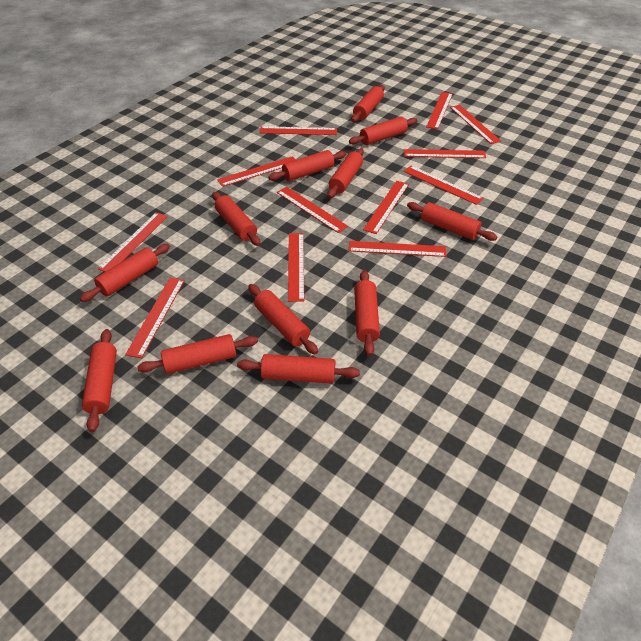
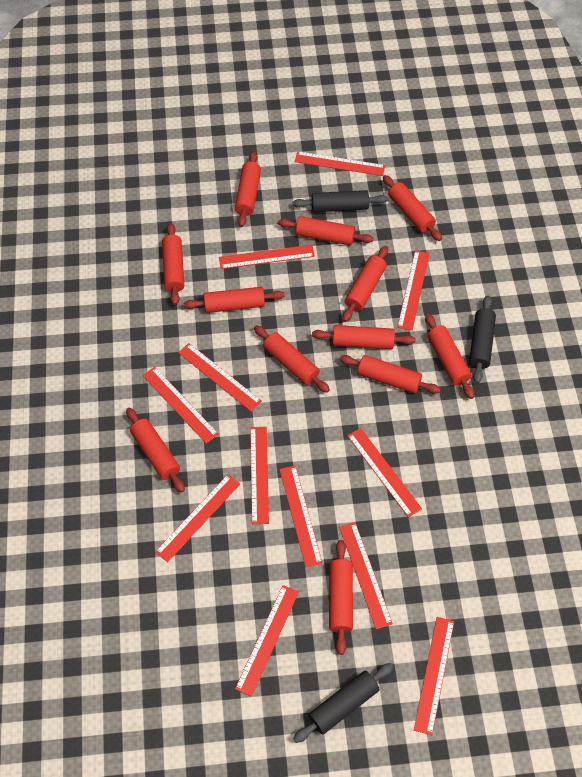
black rolling pin: none = 0 -> [293,190,388,212] [293,663,393,743] [469,295,496,383] = 3

